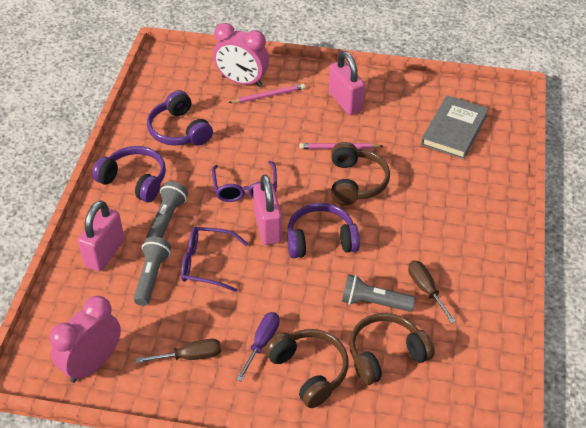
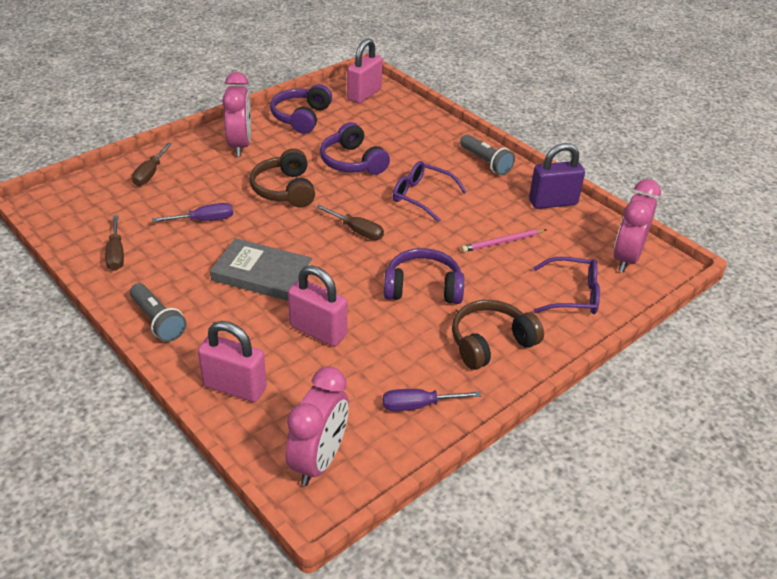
brown headphones: [264,329,349,408] [331,142,390,206] [349,313,435,385] = 3 -> [250,148,315,208] [452,300,544,370] = 2
brown screwdriver: [136,339,221,363] [408,261,456,324] = 2 -> [105,215,124,271] [132,143,172,186] [316,205,384,240] = 3
grey flashlight: [134,236,171,306] [146,181,188,238] [342,274,415,312] = 3 -> [130,283,187,342] [460,134,515,175] = 2
pink clock: [50,296,121,383] [213,23,269,87] = 2 -> [222,72,251,157] [286,367,349,486] [614,179,661,272] = 3
pink pencil: [229,84,305,103] [299,143,383,149] = 2 -> [461,229,547,252] = 1
purple padlock: none = 0 -> [529,143,585,209] = 1
purple screwdriver: [236,312,280,382] = 1 -> [152,203,233,222] [383,389,481,411] = 2

